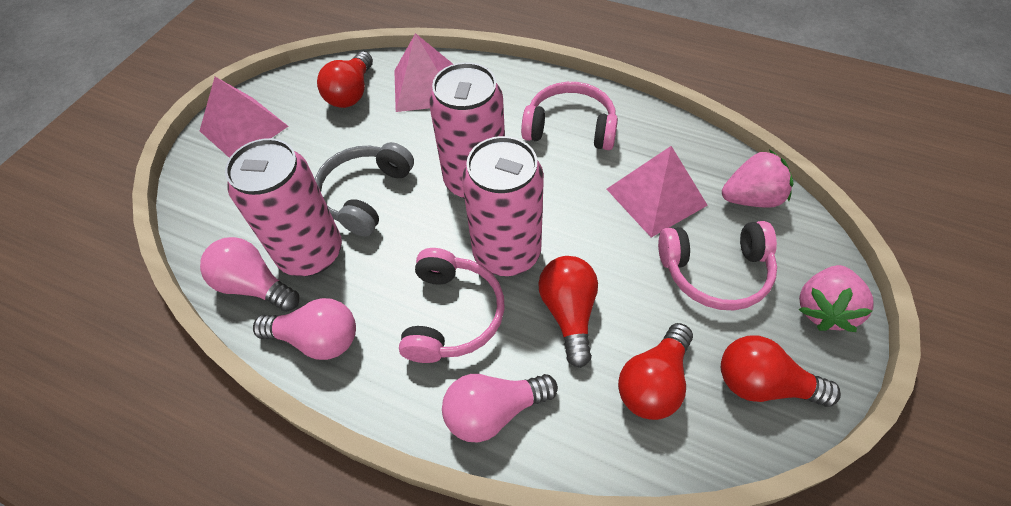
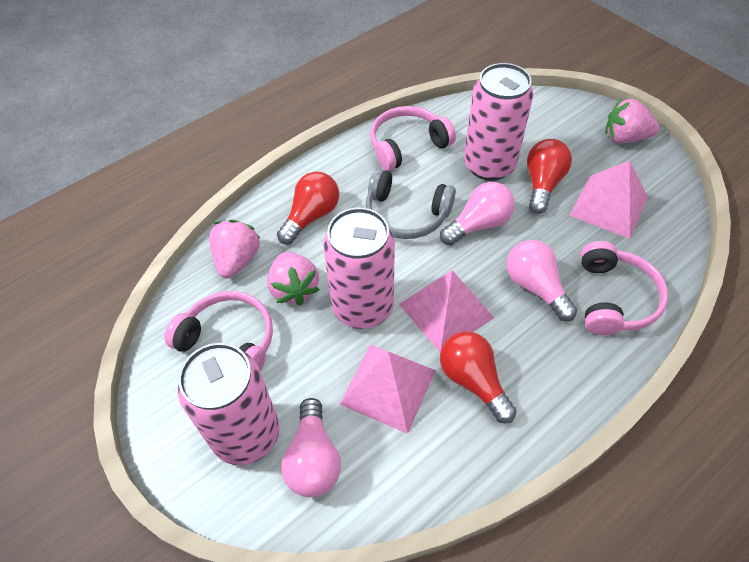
pink strawberry: [722,149,793,208] [798,265,873,332] = 2 -> [209,220,261,278] [267,252,320,306] [605,98,659,143] = 3
red light bulb: [317,51,373,108] [538,256,598,368] [618,323,693,420] [721,336,841,407] = 4 -> [277,172,339,245] [440,331,517,423] [527,139,572,214] = 3

